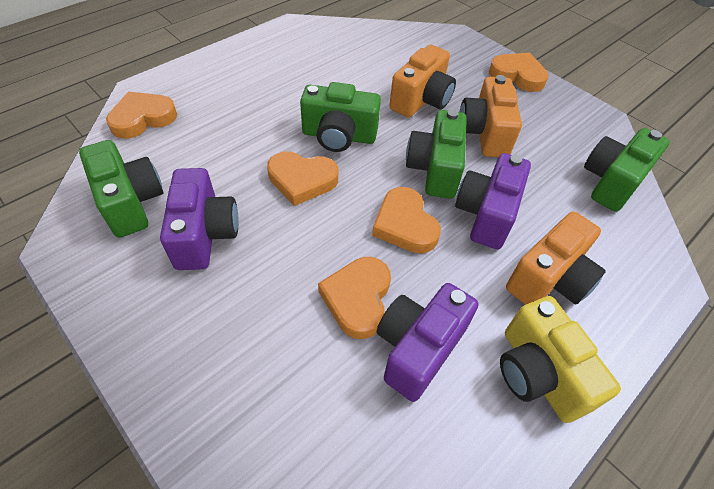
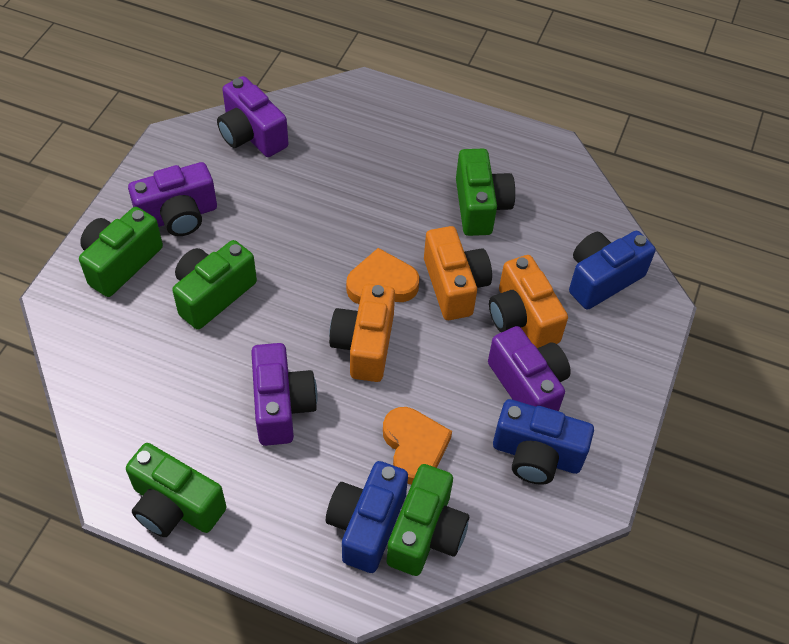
blue camera: none = 0 -> [326,461,408,573] [493,399,594,485] [569,231,656,310] = 3
green camera: [79,140,163,238] [300,82,381,152] [406,109,467,199] [584,128,670,212] = 4 -> [79,207,163,297] [126,443,227,537] [172,240,257,330] [387,464,469,576] [456,149,515,236] = 5
orange heart: [106,91,177,139] [267,152,338,206] [318,257,391,339] [372,187,441,254] [489,53,549,92] = 5 -> [346,248,419,304] [383,407,452,485] = 2
purple camera: [160,168,239,270] [377,283,478,402] [455,153,531,249] = 3 -> [128,162,217,236] [217,76,288,157] [251,343,317,446] [488,326,571,411] = 4
yellow camera: [500,296,621,423] = 1 -> none = 0

